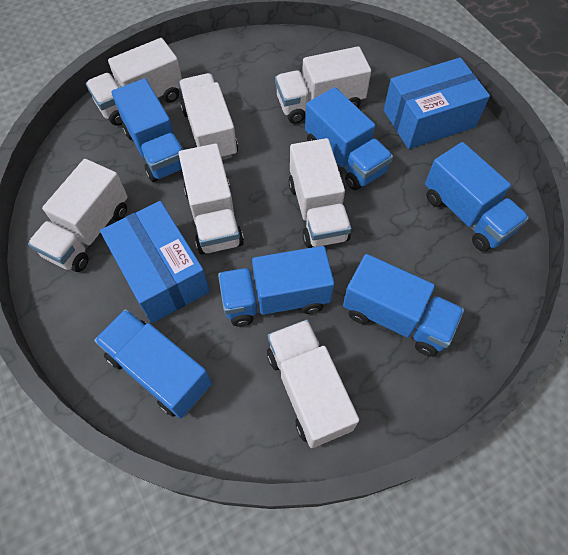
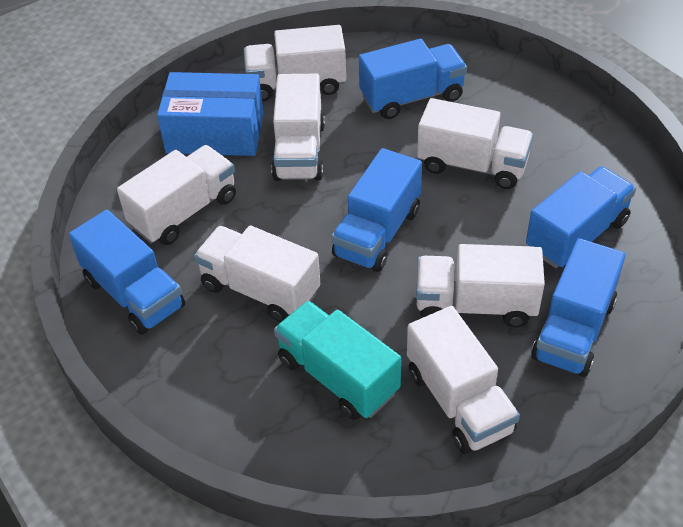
blue box: [100,201,210,323] [384,57,490,149] = 2 -> [157,72,264,156] = 1
blue truck: [94,309,212,418] [111,78,183,182] [218,246,334,327] [305,87,393,190] [343,254,464,357] [425,142,529,252] = 6 -> [69,210,185,335] [331,148,422,272] [359,39,467,119] [526,166,636,268] [531,238,626,377] = 5
turquoise truck: none = 0 -> [274,301,401,420] = 1

